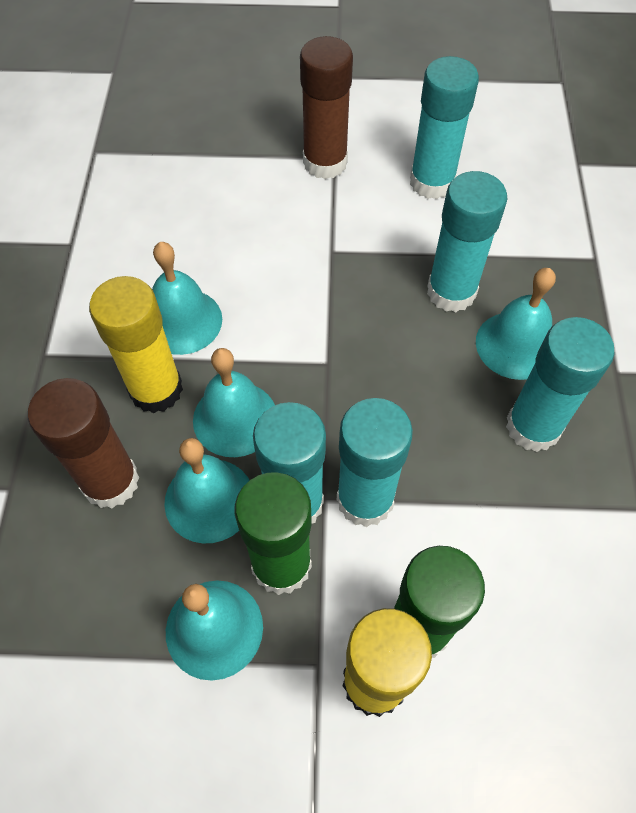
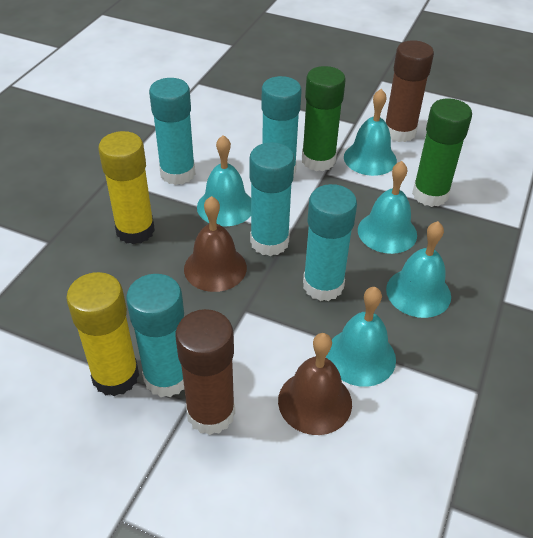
brown bell: none = 0 -> [184,196,247,292] [278,333,352,435] = 2

